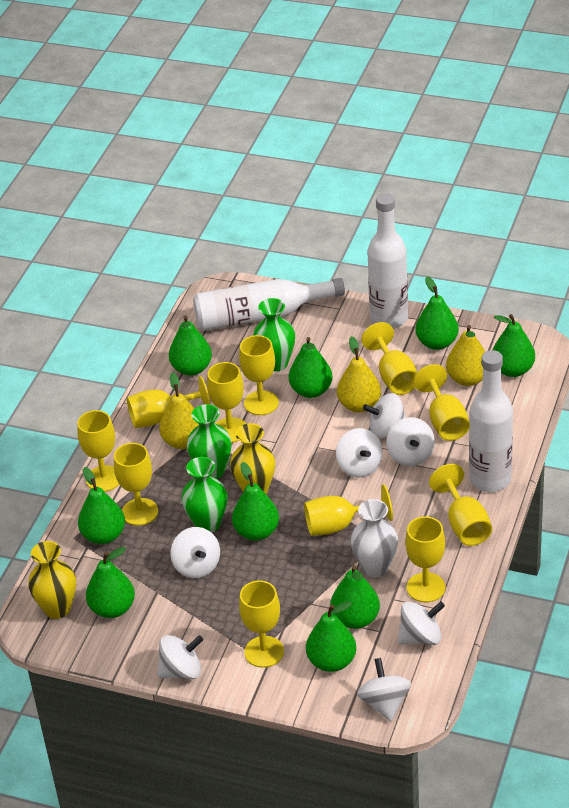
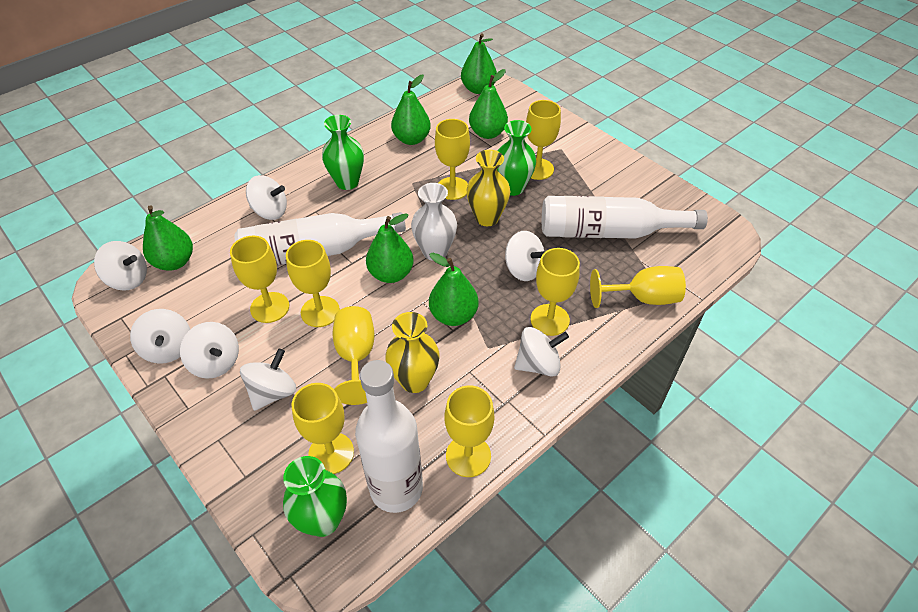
green pear: [78,467,125,544] [86,547,135,618] [169,315,212,376] [232,462,279,541] [289,337,332,398] [306,601,356,672] [330,565,380,629] [415,276,459,350] [493,314,535,377] = 9 -> [143,206,193,271] [366,214,414,283] [391,75,431,145] [429,252,478,326] [461,34,497,94] [469,69,508,139] = 6
yellow goblet: [77,410,119,492] [114,443,158,526] [127,376,210,428] [207,362,246,443] [239,335,279,415] [239,580,284,668] [304,484,393,536] [361,322,417,395] [405,516,445,602] [413,364,470,441] [429,464,492,546] = 11 -> [230,236,289,323] [286,240,340,327] [292,383,354,474] [333,306,374,405] [435,119,470,200] [445,385,494,477] [526,100,561,180] [531,248,580,336] [590,266,686,308] = 9
yellow pear: [159,372,199,449] [337,336,381,413] [446,325,485,386] = 3 -> none = 0

